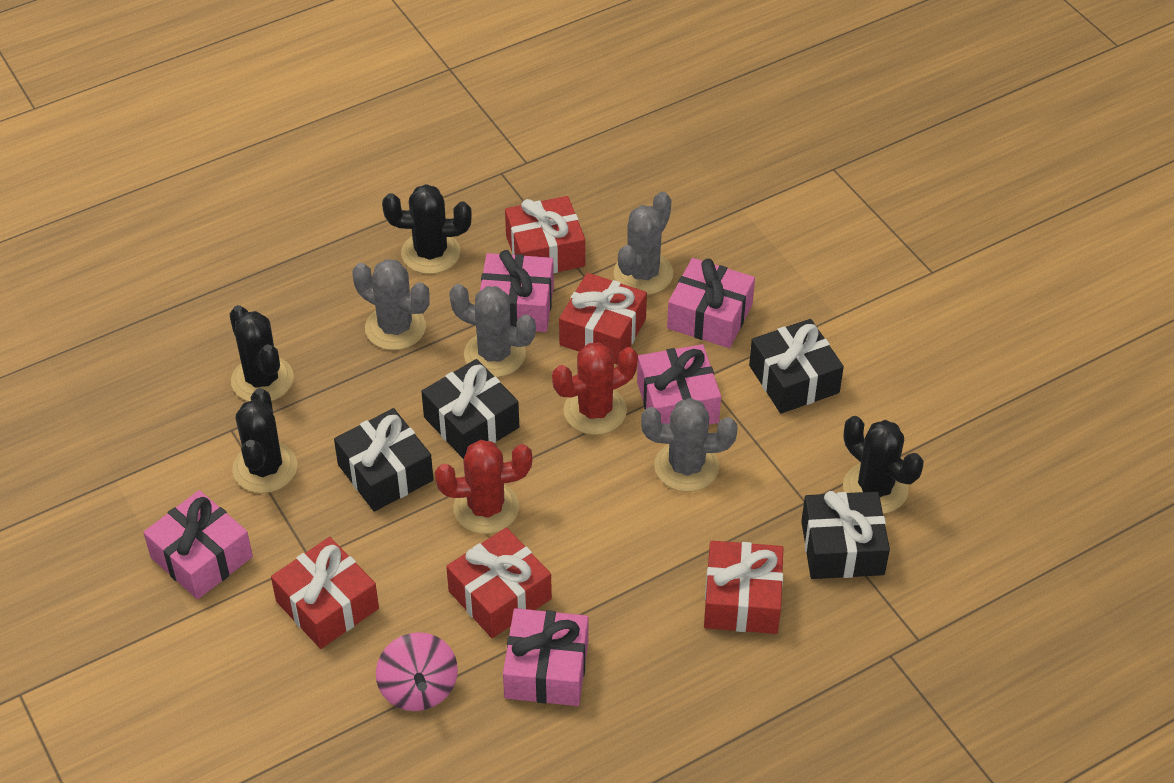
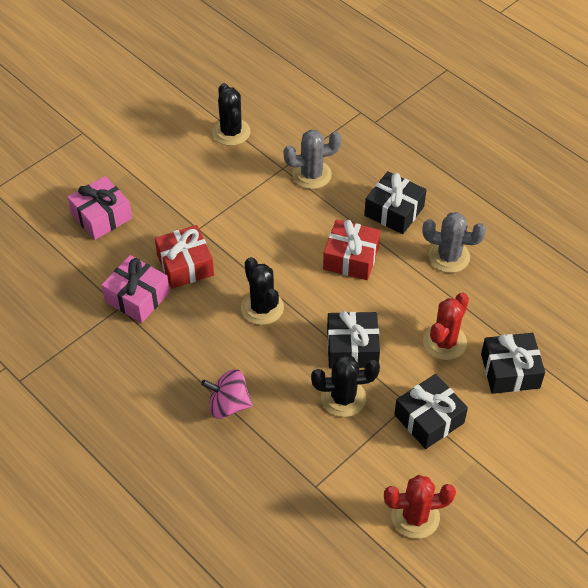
black cactus: [230,305,294,401] [232,388,297,493] [382,184,472,274] [843,416,924,514] = 4 -> [212,83,251,146] [241,257,284,325] [311,355,380,417] = 3
grey cactus: [352,259,430,350] [449,284,536,377] [614,192,673,295] [641,398,737,492] = 4 -> [284,130,342,189] [422,212,486,273] = 2
pink gift: [143,490,253,599] [480,250,554,332] [503,608,588,706] [637,344,721,425] [667,258,755,348] = 5 -> [67,176,132,240] [101,255,170,323] = 2
red gift: [271,537,379,649] [446,527,552,638] [505,196,585,273] [559,273,647,365] [704,541,783,634] = 5 -> [155,225,214,289] [323,219,381,280] = 2

